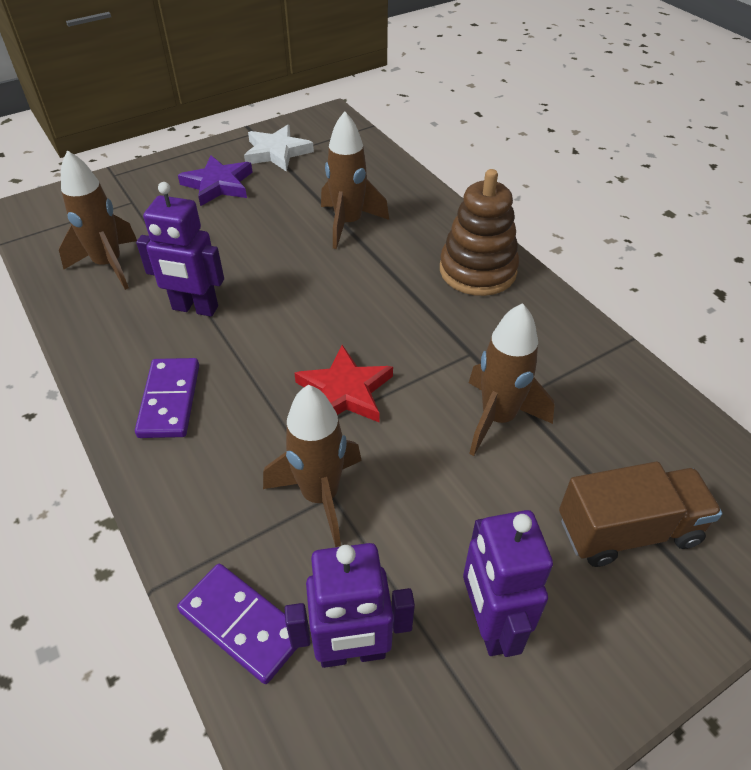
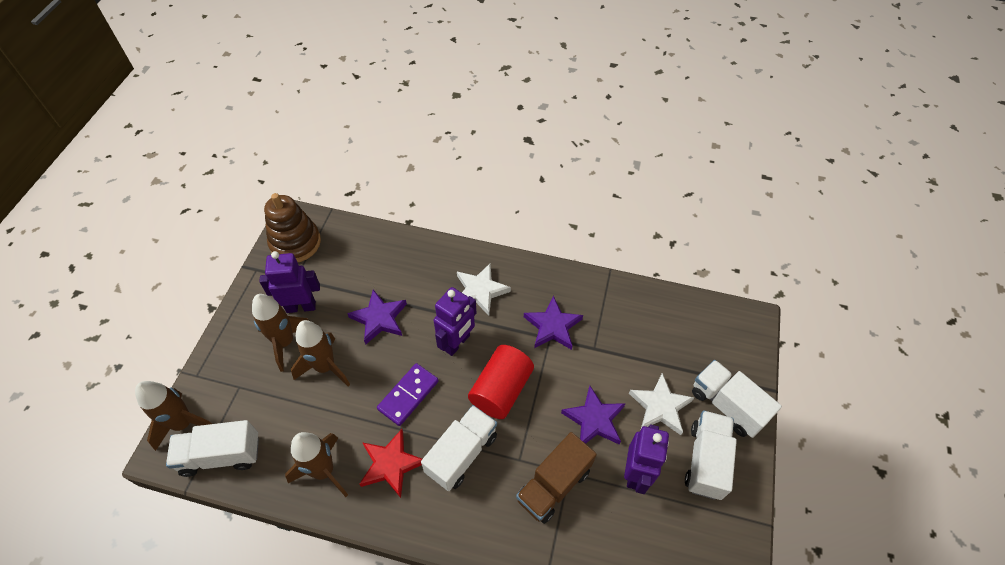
purple domino: [135,358,199,438] [177,564,297,684] = 2 -> [377,363,439,426] = 1
purple star: [178,155,253,206] = 1 -> [347,289,407,345] [524,296,583,350] [561,386,626,445] = 3
red cylinder: none = 0 -> [468,345,534,419] = 1
white star: [244,125,314,172] = 1 -> [457,263,511,316] [629,373,695,435] = 2
white truck: none = 0 -> [166,420,259,477] [421,405,497,491] [685,410,737,500] [692,360,782,438] = 4

